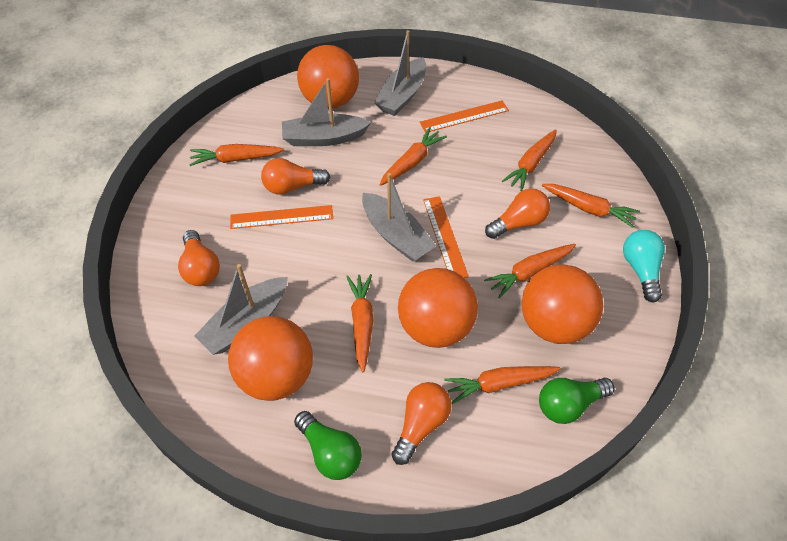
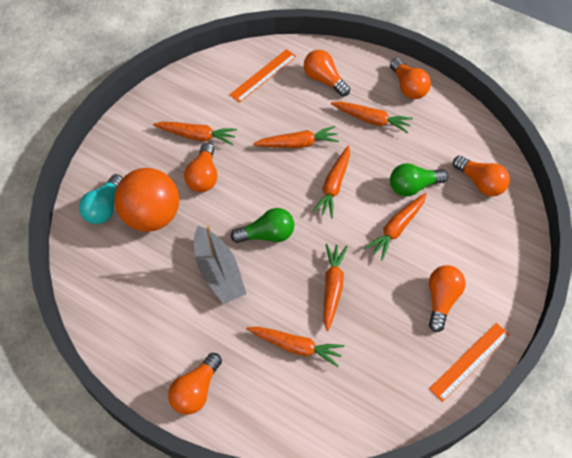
grey boat: [194,264,288,355] [282,78,371,146] [362,173,436,262] [374,30,426,116] = 4 -> [194,226,246,304] = 1
orange ball: [228,316,313,401] [297,45,359,109] [398,268,478,348] [521,264,603,344] = 4 -> [114,168,179,232] = 1
orange light bulb: [178,230,220,286] [261,158,330,195] [391,382,452,465] [485,188,550,239] = 4 -> [168,353,222,415] [184,143,217,192] [304,50,350,97] [390,58,431,99] [429,265,466,332] [453,156,510,197] = 6
orange ruler: [230,205,333,229] [420,101,509,133] [423,196,469,278] = 3 -> [229,49,297,103] [429,323,510,402] = 2

